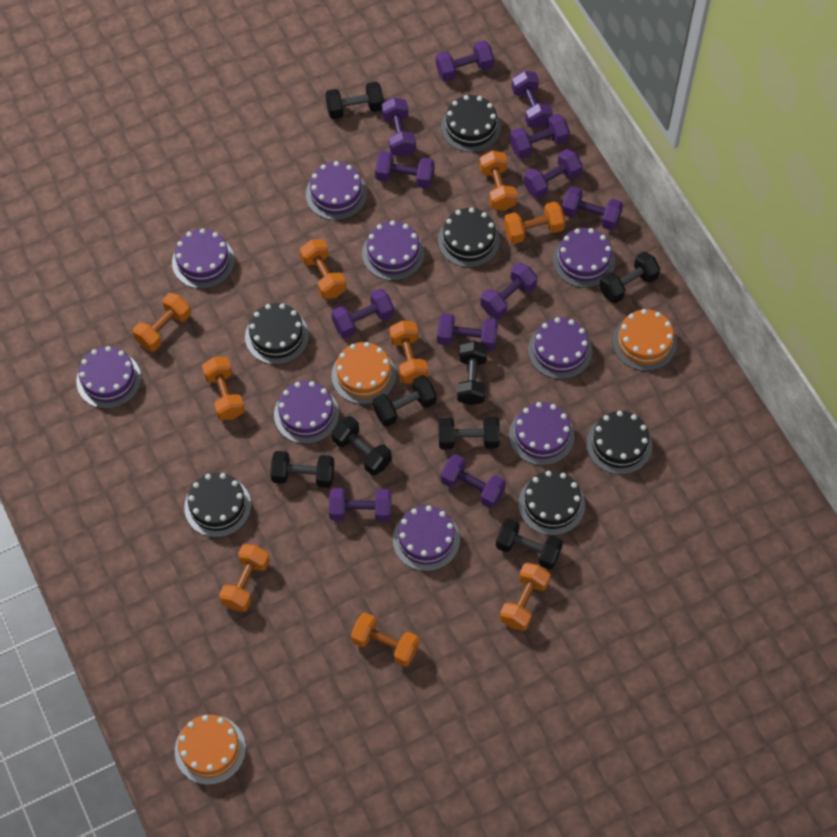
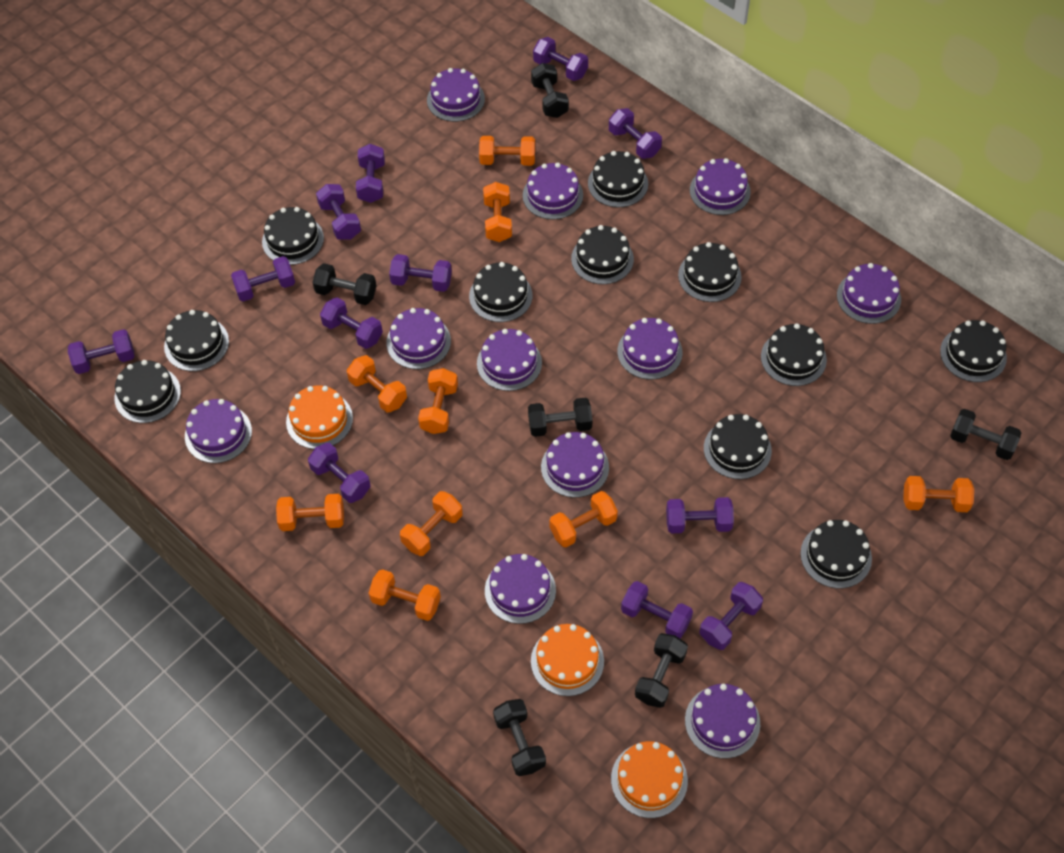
black cake: [184,472,251,537] [245,303,309,365] [438,207,500,267] [441,95,501,152] [518,471,585,535] [587,411,652,475] = 6 -> [114,360,181,423] [164,310,229,371] [262,207,324,265] [469,262,532,322] [571,225,634,284] [588,151,648,207] [678,242,742,302] [704,414,772,479] [761,323,827,386] [800,520,872,588] [940,320,1007,382] = 11
black dumbbell: [270,451,335,488] [325,82,384,119] [332,416,392,475] [373,375,437,427] [439,417,500,449] [457,341,487,405] [496,518,563,570] [599,252,660,303] = 8 -> [312,263,376,305] [493,699,546,776] [528,397,593,437] [531,63,569,118] [635,633,688,708] [950,409,1021,460] = 6
purple cake: [76,346,141,409] [172,228,235,289] [274,381,339,444] [306,161,367,220] [362,220,424,281] [393,506,460,571] [509,402,575,465] [528,317,592,379] [553,228,615,288] = 9 -> [185,399,252,463] [386,308,451,369] [427,68,485,122] [477,329,542,391] [485,554,556,624] [523,163,583,220] [541,432,609,498] [617,318,683,379] [685,684,760,758] [690,158,751,215] [837,263,901,324] = 11

